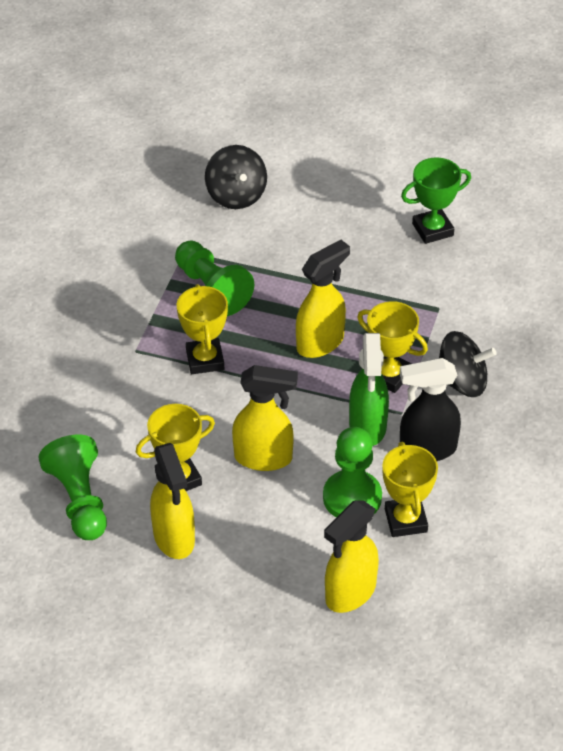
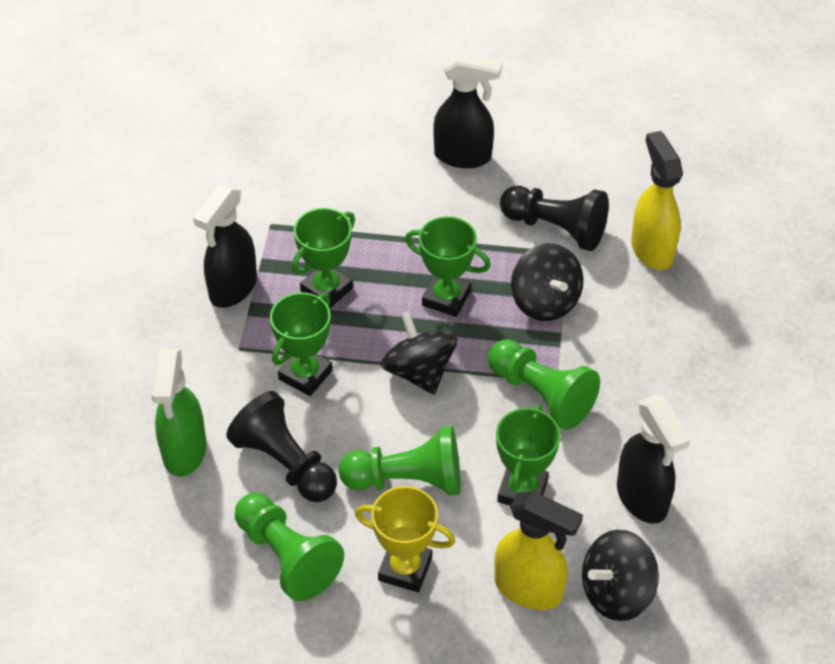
black pawn: none = 0 -> [226,391,337,502] [500,186,609,251] = 2
black spinning top: [205,145,267,209] [439,331,497,397] = 2 -> [381,311,457,395] [511,243,584,321] [582,530,659,621] = 3
black spray bottle: [400,358,461,461] = 1 -> [193,184,257,308] [433,52,502,168] [617,395,690,524] = 3
green trophy: [401,158,471,244] = 1 -> [270,292,333,396] [291,208,355,309] [405,216,491,317] [496,404,560,506] = 4
yellow spray bottle: [150,443,195,559] [232,365,298,471] [296,240,350,358] [324,500,379,613] = 4 -> [494,491,583,610] [631,131,683,270] = 2
yellow trophy: [136,404,215,491] [177,284,228,374] [357,301,428,393] [382,442,438,537] = 4 -> [355,486,456,592] = 1

